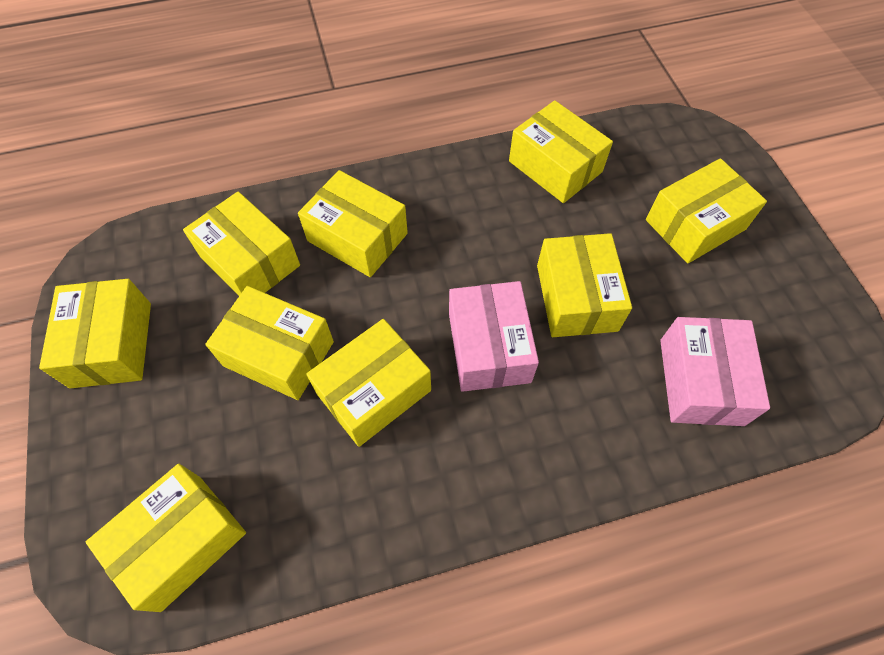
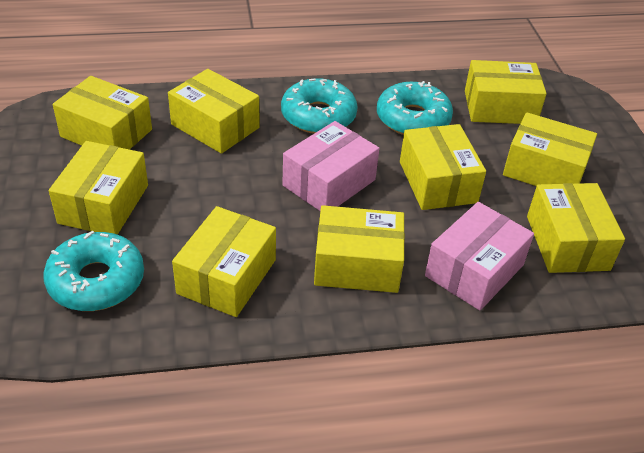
turquoise donut: none = 0 -> [43,231,144,311] [281,78,358,134] [377,81,453,135] = 3

